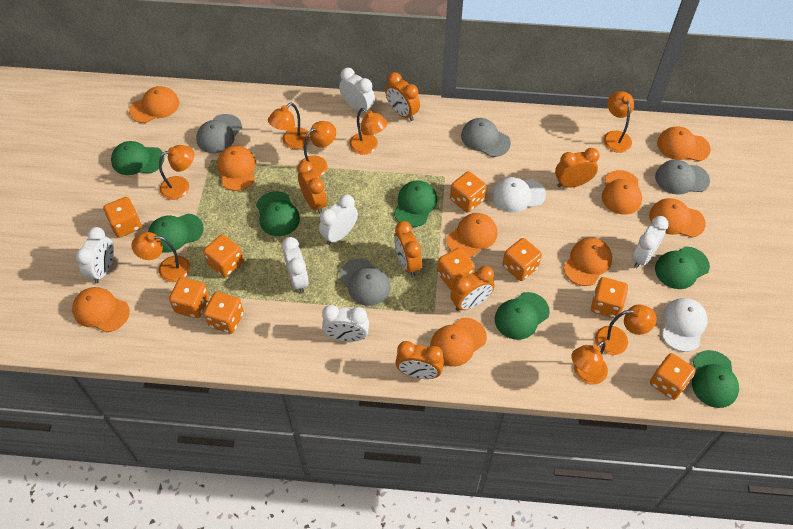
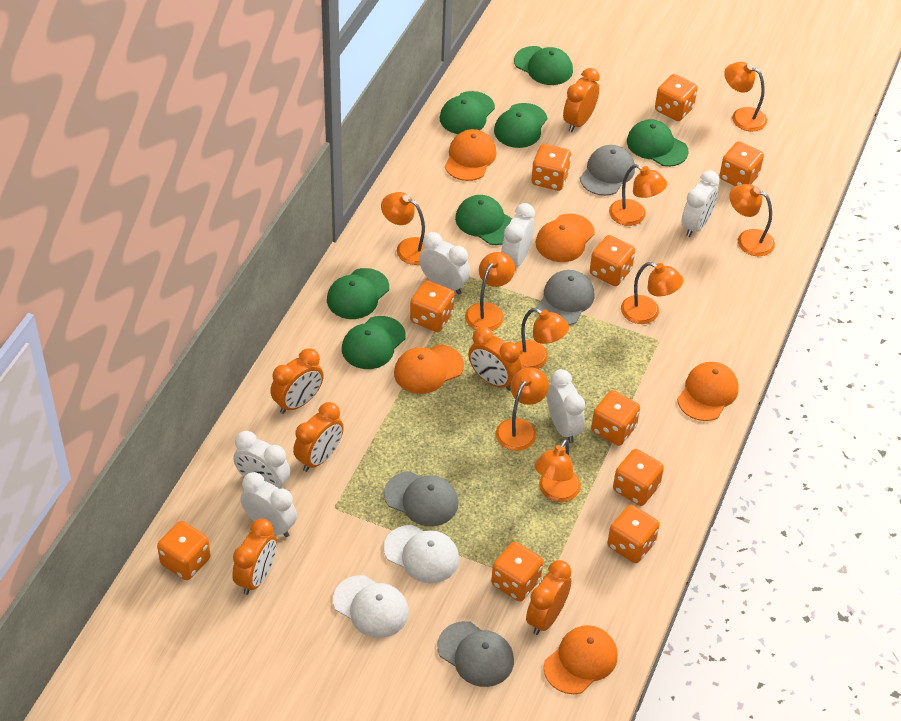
orange cap: [72,287,130,332] [129,86,179,123] [217,146,256,191] [430,318,487,367] [446,213,498,258] [563,238,612,286] [602,170,642,215] [649,198,706,238] [657,126,711,161] = 9 -> [394,344,464,394] [445,129,497,181] [536,214,595,262] [543,625,618,694] [677,362,739,421] = 5
orange dice: [103,197,142,238] [169,277,209,318] [203,234,244,277] [204,292,244,333] [437,248,475,290] [450,171,486,212] [502,238,542,281] [591,277,628,318] [650,353,696,400] = 9 -> [157,521,211,580] [410,280,454,332] [491,542,543,601] [531,144,571,191] [590,235,635,286] [591,390,640,446] [607,505,660,563] [613,449,664,506] [655,74,698,121] [719,141,764,186] = 10
orange lamp: [131,232,190,282] [159,145,194,200] [268,103,311,149] [301,121,336,177] [349,108,387,155] [571,341,608,385] [595,304,657,355] [603,91,634,153] = 8 -> [381,192,425,265] [465,252,515,331] [496,367,549,451] [515,308,569,369] [534,439,581,502] [609,164,667,226] [621,262,683,324] [724,62,767,132] [729,184,775,256] = 9

